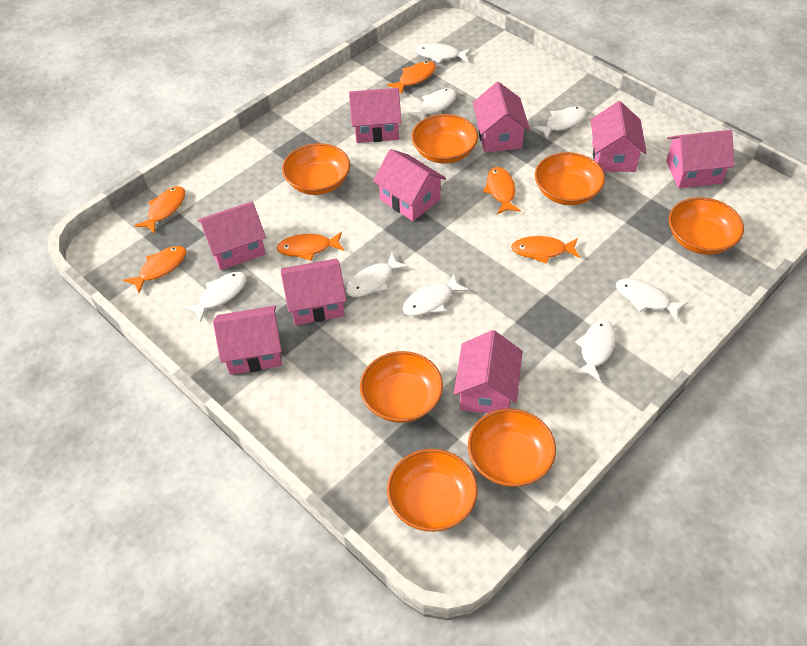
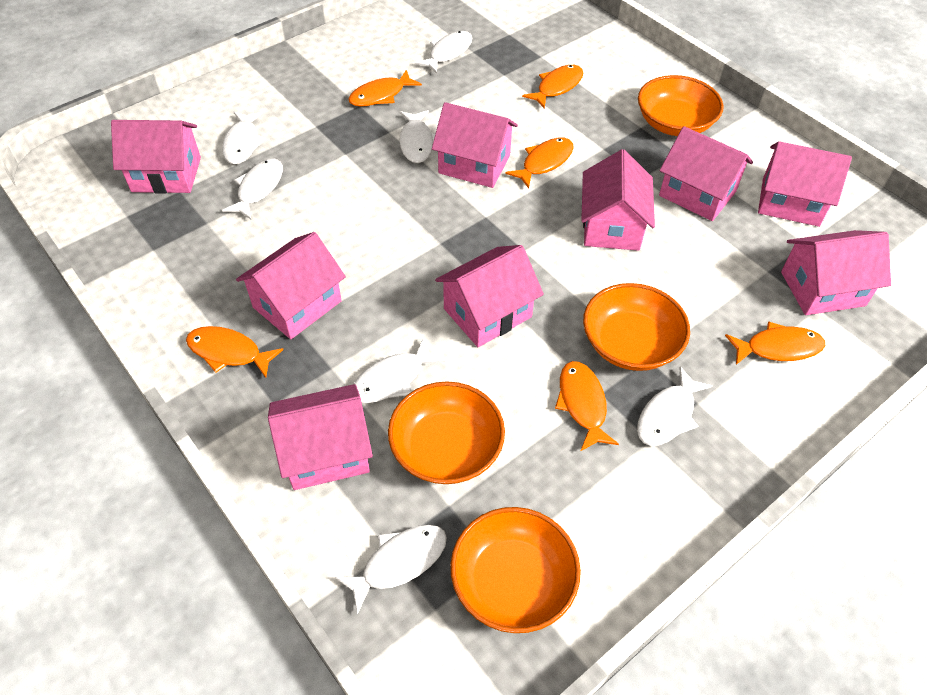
orange bowl: [282,143,350,195] [360,351,443,423] [387,449,478,532] [412,114,478,164] [468,409,556,487] [535,152,605,205] [669,197,744,255] = 7 -> [388,381,505,484] [450,507,581,633] [583,283,690,371] [638,75,724,136] = 4
white fish: [184,272,247,322] [346,253,409,297] [402,274,469,316] [407,88,457,121] [415,43,471,63] [532,106,587,139] [573,320,616,382] [616,278,688,321] = 8 -> [222,112,266,164] [222,158,283,219] [335,525,447,614] [354,337,446,403] [399,110,435,163] [415,31,472,74] [637,367,713,446] = 7

